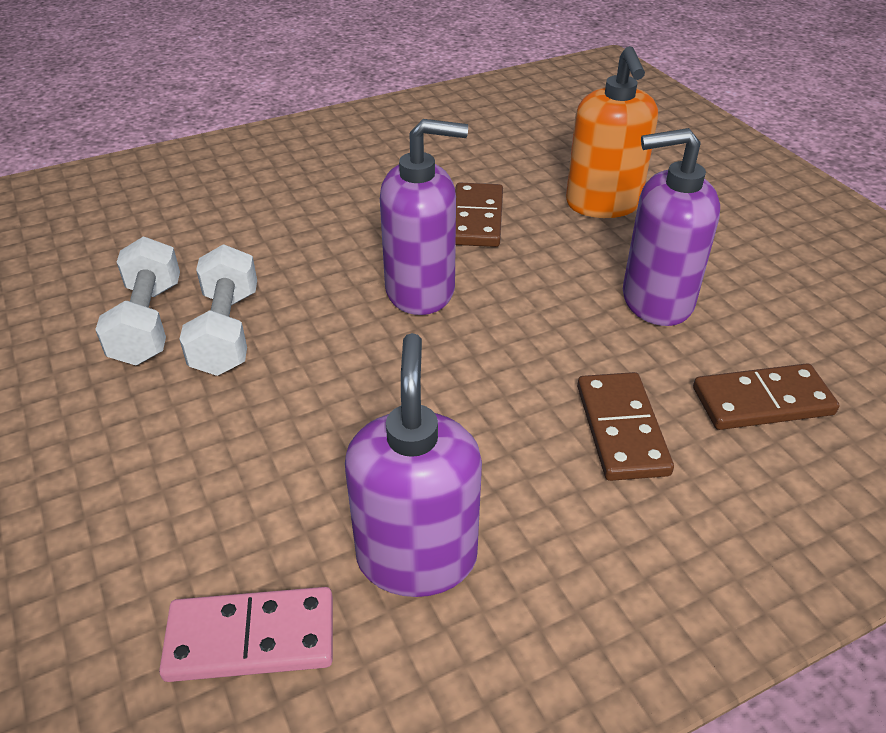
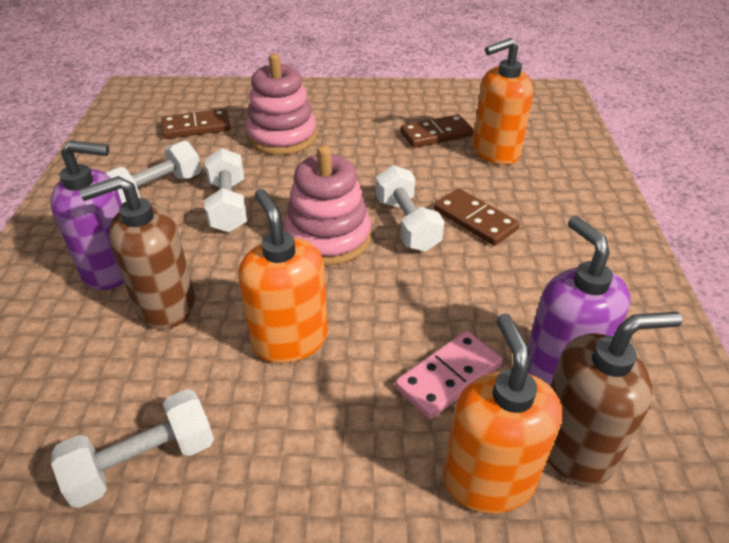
brown soap dispenser: none = 0 -> [79,176,195,329] [548,312,682,486] = 2
orange soap dispenser: [566,46,658,218] = 1 -> [238,189,328,363] [443,313,563,514] [473,38,533,165] = 3
pink stacking toy: none = 0 -> [246,54,317,155] [284,145,371,266] = 2
purple soap dispenser: [345,333,482,597] [380,119,468,315] [623,128,720,326] = 3 -> [50,140,124,290] [527,216,630,386] = 2
white dumbbell: [95,237,180,365] [179,244,257,376] = 2 -> [51,389,214,508] [105,141,201,204] [204,148,247,232] [375,165,445,252] = 4

